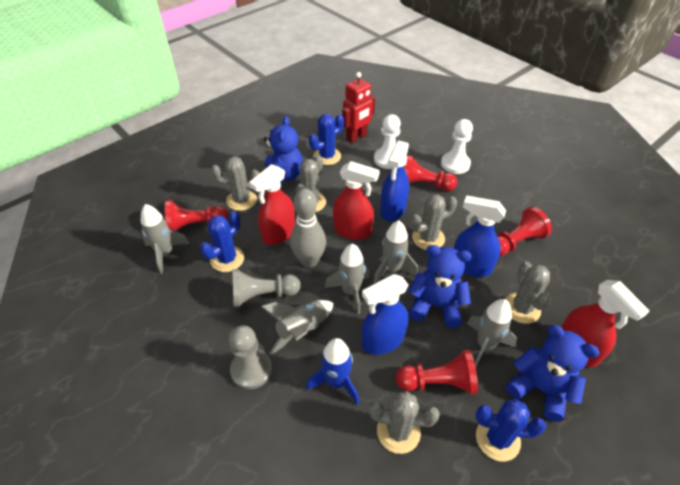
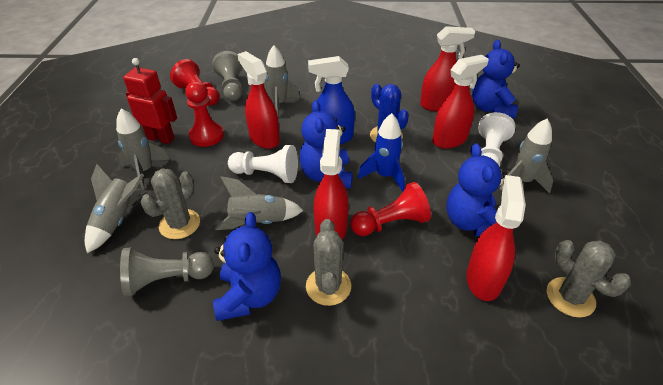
blue cactus: [200,211,244,272] [309,114,344,165] [476,399,546,462] = 3 -> [370,84,409,143] = 1
blue spray bottle: [362,274,409,355] [380,140,409,221] [454,195,506,277] = 3 -> [308,56,355,144] = 1
blue teddy bear: [264,116,303,185] [408,245,472,328] [506,325,600,422] = 3 -> [213,212,281,321] [299,100,353,188] [446,143,507,237] [472,40,520,119] = 4
grey bowling pin: [290,189,326,268] = 1 -> none = 0
grey cactus: [211,157,260,211] [295,155,326,212] [369,391,440,454] [410,194,457,250] [505,261,551,324] = 5 -> [141,168,200,239] [306,219,351,306] [547,240,631,318] = 3
red pawn: [165,200,229,231] [396,350,478,394] [404,155,457,191] [497,207,552,256] = 4 -> [170,59,219,106] [185,81,224,147] [350,182,431,236] = 3
red spray bottle: [249,164,295,245] [333,161,380,240] [561,280,649,367] = 3 -> [237,51,280,149] [314,129,349,240] [420,26,475,111] [432,55,489,149] [466,175,526,301] = 5

